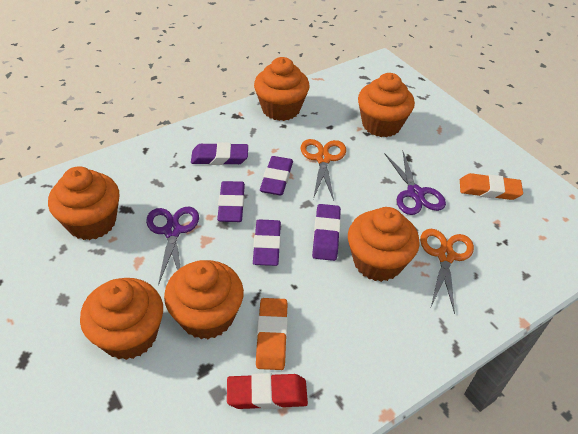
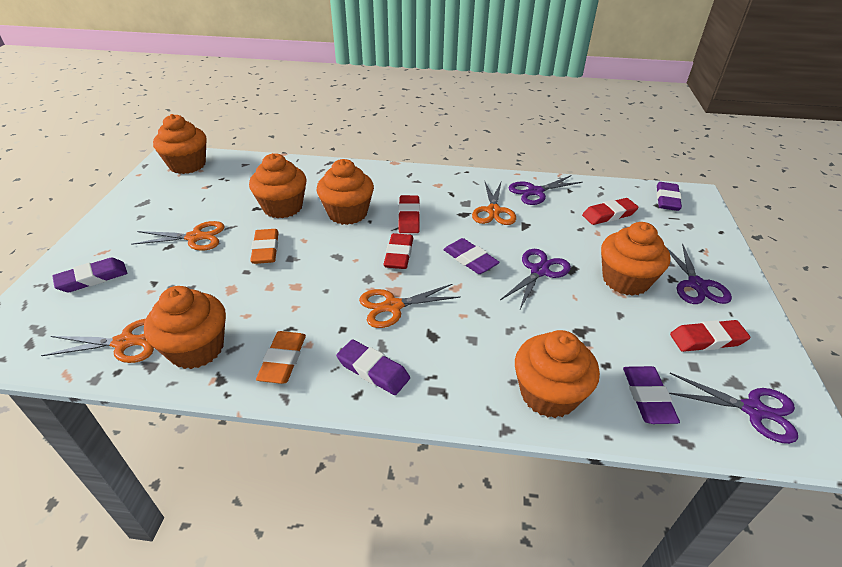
orange scissors: [301,139,346,200] [420,229,474,314] = 2 -> [41,319,154,363] [131,221,225,251] [359,284,461,328] [472,182,516,225] = 4
purple scissors: [146,207,199,285] [385,152,446,215] = 2 -> [500,249,571,309] [508,175,583,205] [666,243,732,304] [669,373,798,444] = 4
red eraser: [227,373,308,409] = 1 -> [383,233,413,269] [398,195,420,233] [582,198,639,225] [670,320,751,352] = 4

